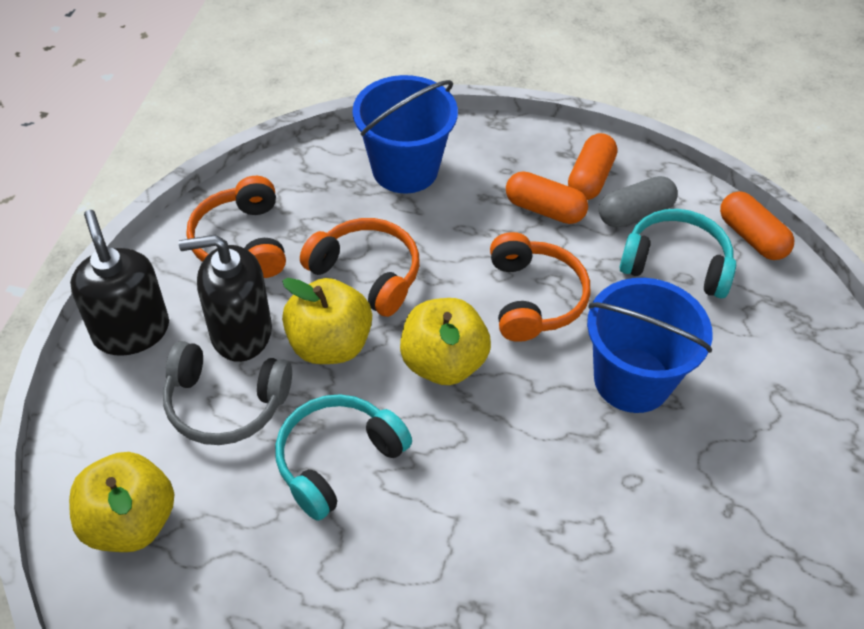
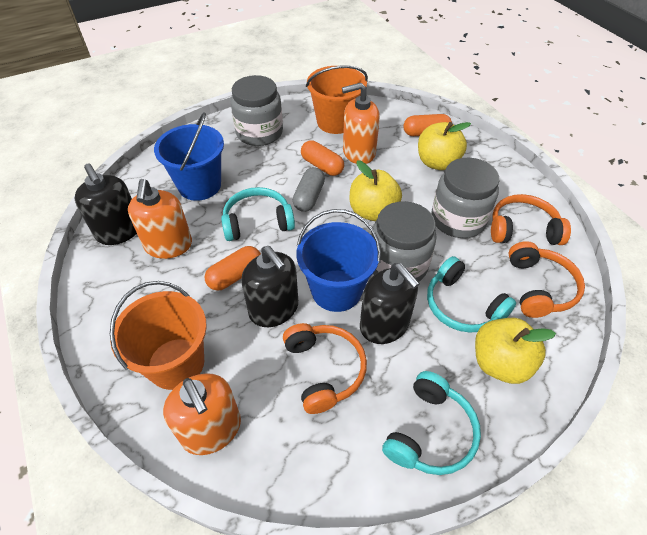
black soap dispenser: [70,210,169,356] [179,235,272,362] = 2 -> [74,164,137,245] [241,246,298,327] [360,263,420,344] = 3
grey headphones: [163,341,292,445] = 1 -> none = 0
grey jar: none = 0 -> [231,75,283,146] [371,201,436,282] [431,158,499,238] = 3
orange bucket: none = 0 -> [110,281,207,390] [306,65,368,134] = 2
orange soap dispenser: none = 0 -> [128,179,192,259] [163,373,241,455] [342,83,380,164] = 3
turquoise headphones: [275,394,412,521] [619,209,736,298] = 2 -> [221,187,295,241] [382,371,481,475] [427,256,516,333] = 3

